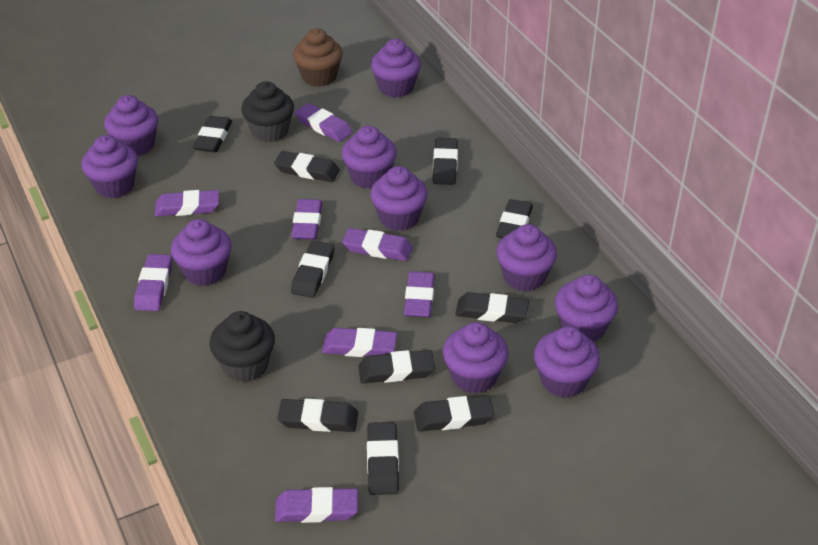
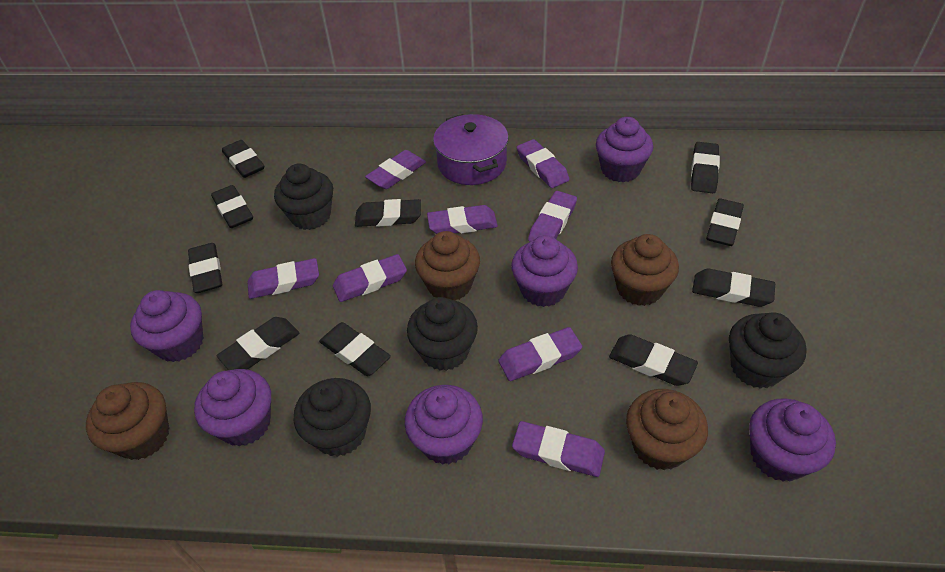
black cupcake: [209,311,275,382] [241,81,294,142] = 2 -> [274,164,333,230] [294,378,371,457] [407,297,478,371] [729,312,807,389] = 4
brown cupcake: [293,28,343,87] = 1 -> [86,382,169,460] [415,231,480,300] [611,234,679,306] [626,389,708,470] = 4
purple cupcake: [81,135,138,198] [104,95,158,156] [171,219,232,286] [341,126,397,189] [370,166,428,231] [371,39,421,98] [443,322,509,394] [496,224,557,291] [534,326,600,398] [555,274,618,342] = 10 -> [130,290,204,362] [194,369,271,446] [405,385,483,465] [511,235,578,307] [596,117,653,183] [749,398,836,482] = 6
purple pot: none = 0 -> [433,114,509,185] = 1

